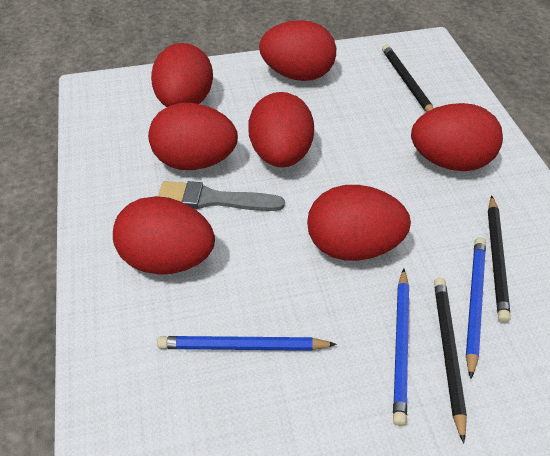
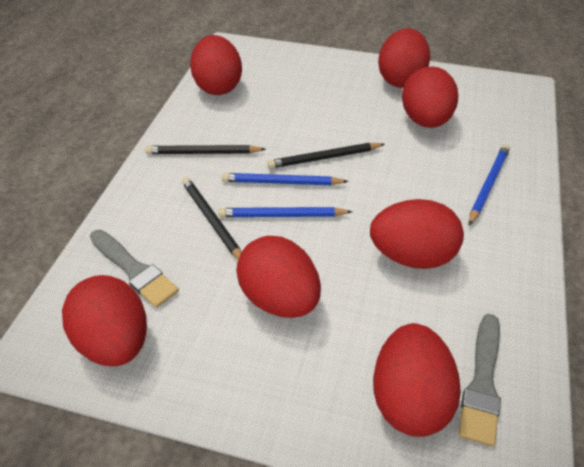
grey brush: [158,181,285,211] = 1 -> [90,230,179,308] [458,314,501,447] = 2

